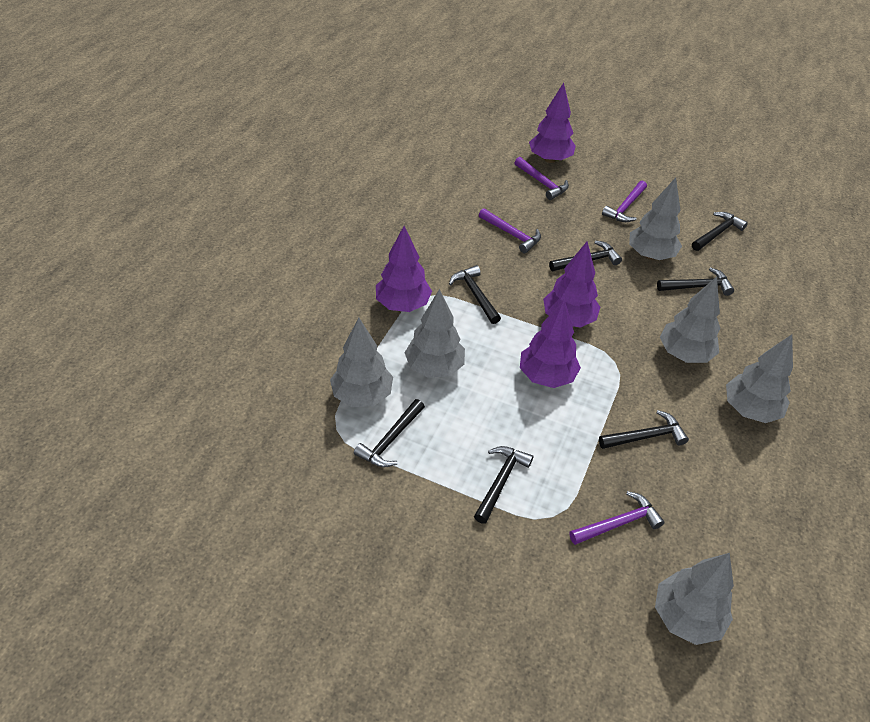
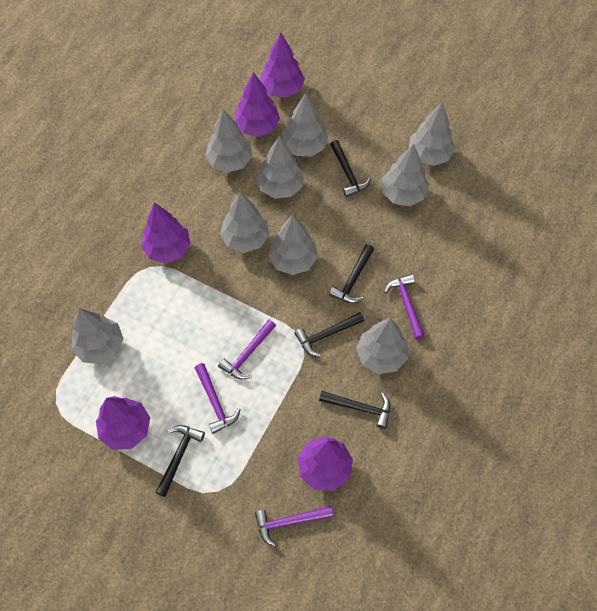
black hammer: [354,399,425,467] [449,265,501,324] [474,446,533,524] [549,240,622,271] [599,410,689,449] [657,267,734,296] [692,212,748,251] = 7 -> [155,425,205,497] [294,312,364,357] [319,391,391,429] [329,244,374,303] [330,140,371,197] = 5
grey tree: [330,318,393,407] [405,289,465,378] [629,177,682,260] [655,553,734,645] [660,277,720,363] [726,335,793,423] = 6 -> [72,308,124,364] [205,109,252,173] [220,192,269,253] [256,136,304,199] [268,215,318,275] [282,93,329,157] [356,318,408,374] [382,144,429,206] [409,102,455,166] = 9
purple tree: [376,226,432,312] [520,299,581,388] [529,83,576,163] [543,241,600,327] = 4 -> [96,396,150,450] [141,203,191,263] [234,72,280,137] [261,33,305,98] [298,436,353,491] = 5

